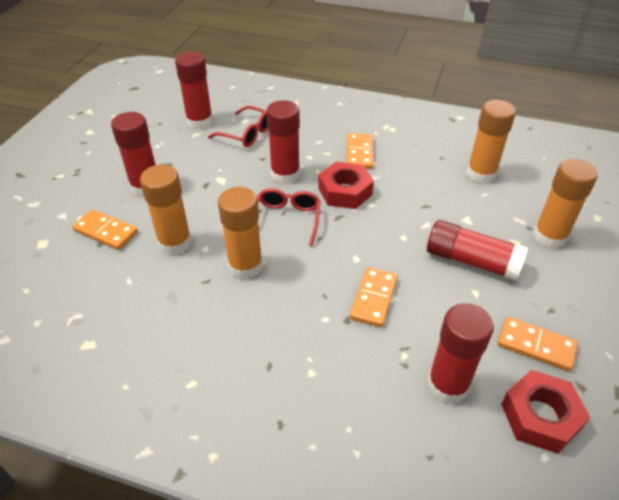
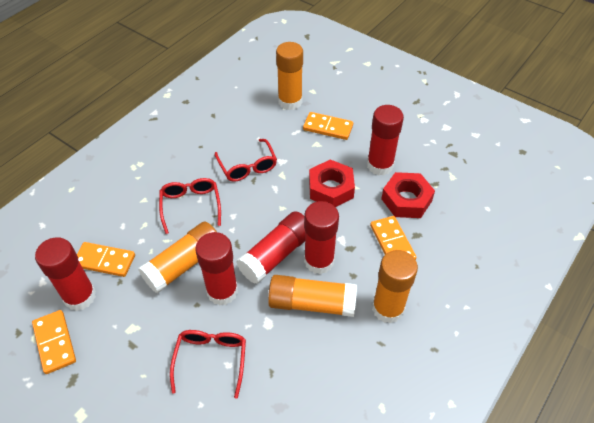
red glasses: [208,106,268,147] [257,188,321,246] = 2 -> [159,178,221,234] [170,330,246,399] [215,139,277,181] = 3

